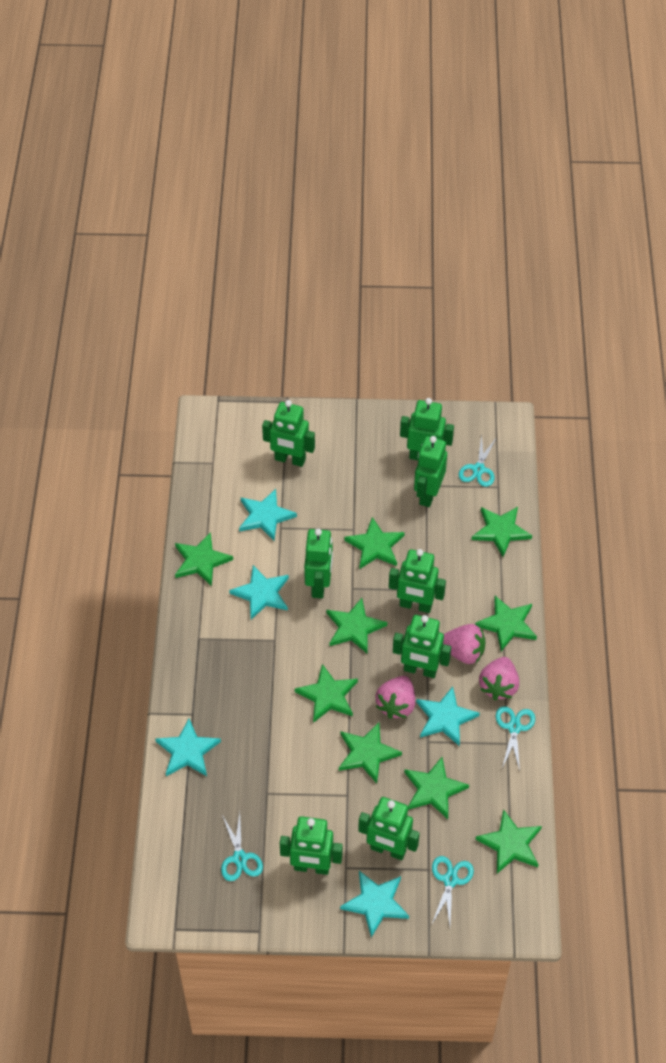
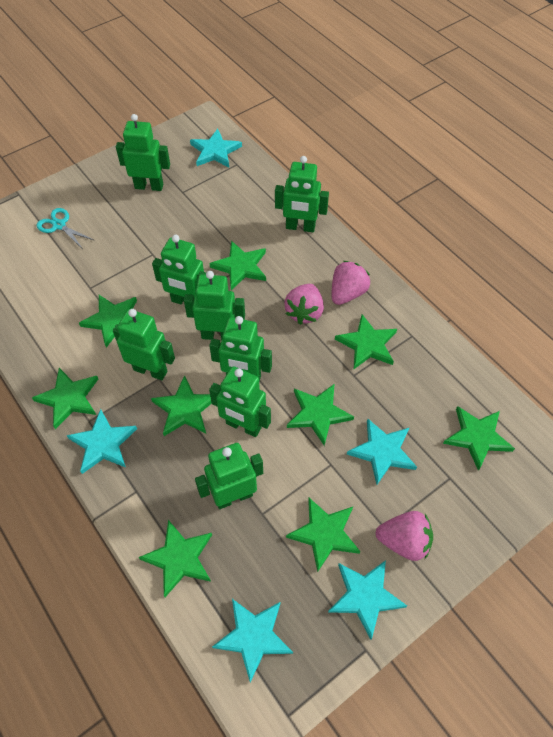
turquoise scissors: [221,812,263,881] [432,856,474,926] [459,434,497,487] [496,706,535,771] = 4 -> [37,208,93,248] = 1

